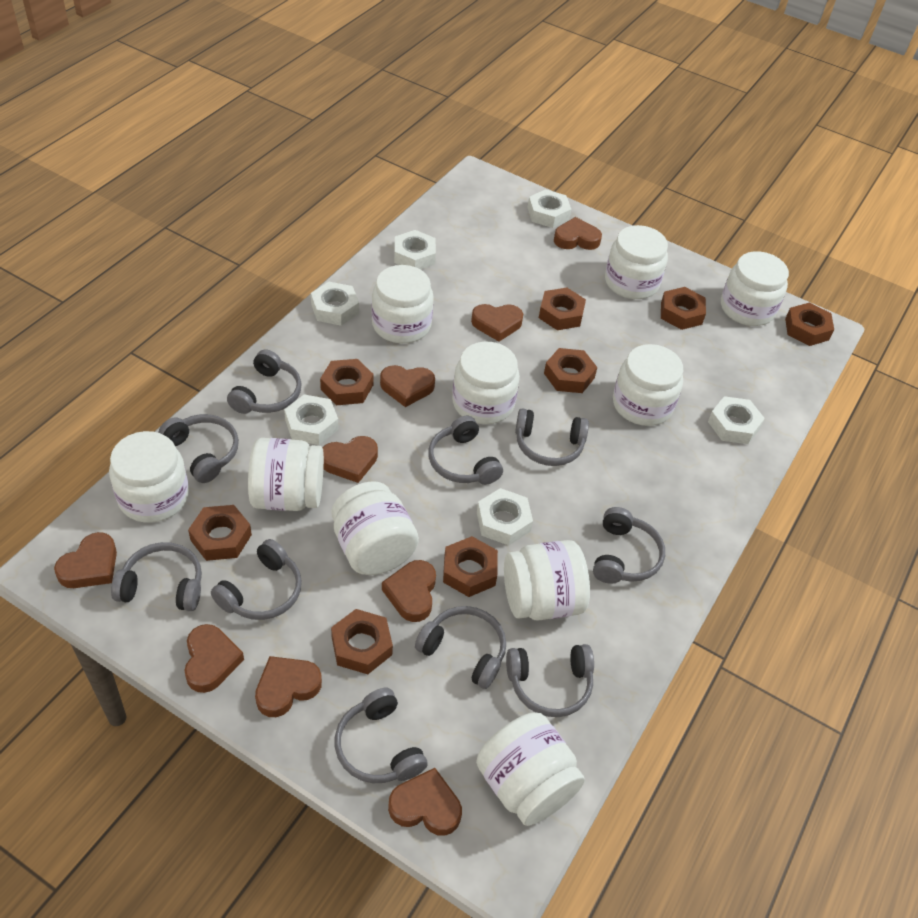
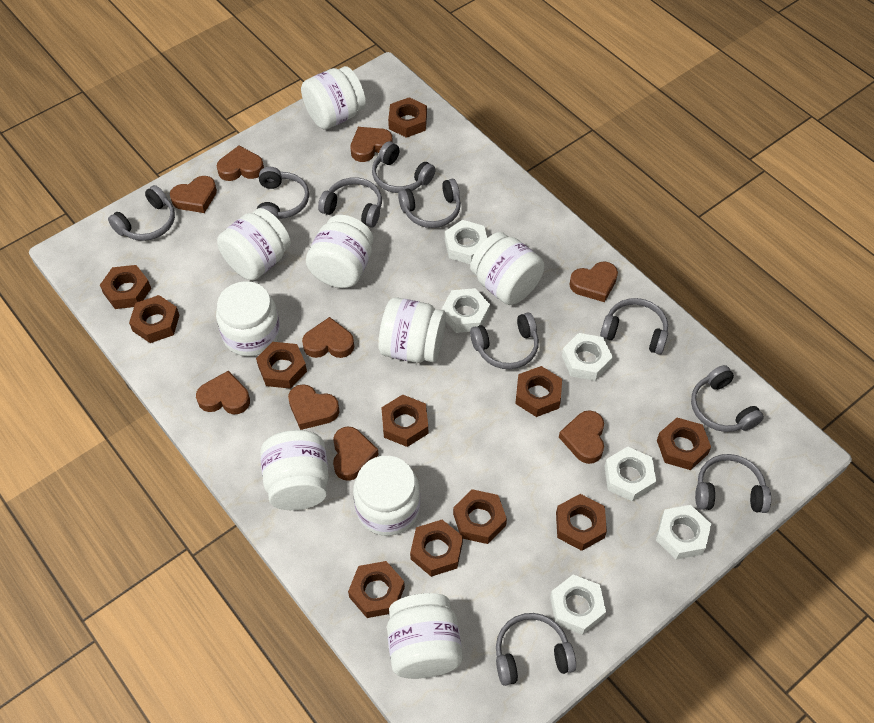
brown nut: [188,505,252,561] [320,359,374,405] [331,609,393,674] [443,536,498,597] [539,288,586,330] [544,348,597,393] [661,287,706,330] [785,303,834,346] = 8 -> [100,265,151,309] [129,295,179,343] [256,342,307,389] [348,561,405,618] [381,395,428,447] [388,97,427,138] [410,520,463,577] [453,489,507,544] [515,366,562,417] [556,494,607,551] [657,418,711,470] = 11
white jar: [109,431,189,523] [248,438,324,511] [331,481,419,575] [371,265,434,343] [452,342,520,424] [476,712,585,826] [504,540,590,621] [605,225,668,299] [613,344,683,426] [721,251,789,326] = 10 -> [216,281,280,357] [217,208,291,280] [260,430,329,510] [301,66,366,129] [306,215,373,288] [353,456,420,536] [379,297,446,363] [387,593,463,679] [470,232,544,305] = 9

